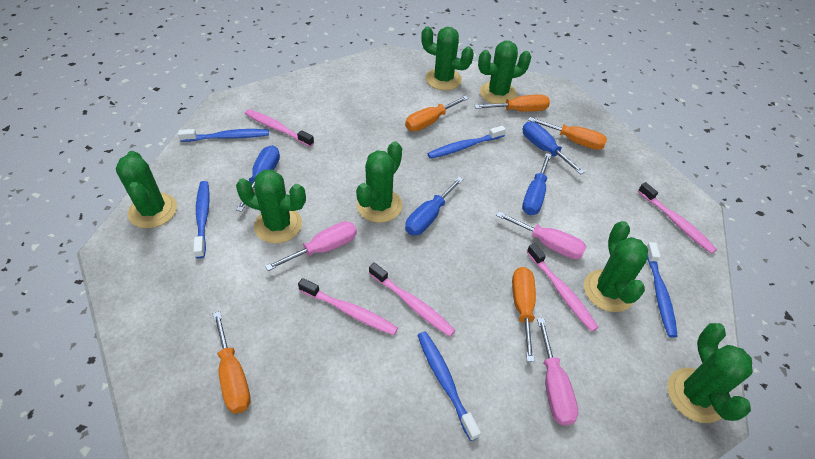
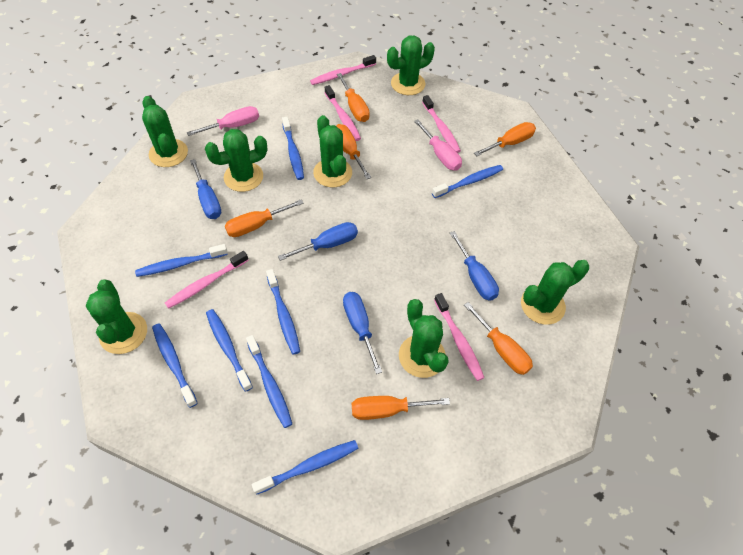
blue toothbrush: [178,129,269,142] [193,181,209,259] [417,331,481,441] [427,125,506,159] [647,242,678,338] = 5 -> [135,244,228,277] [152,324,198,408] [206,309,253,392] [246,335,292,428] [252,440,358,495] [266,269,300,355] [282,117,304,180] [432,165,503,198] = 8
orange screwdriver: [213,311,251,414] [405,96,469,131] [474,94,550,112] [512,267,536,362] [528,117,607,150] = 5 -> [225,200,303,237] [336,124,371,179] [337,73,370,122] [352,396,450,420] [464,302,533,375] [474,122,536,156] = 6
pink screwdriver: [265,221,357,271] [496,212,587,259] [537,318,578,426] = 3 -> [187,106,259,136] [414,119,462,171] = 2

